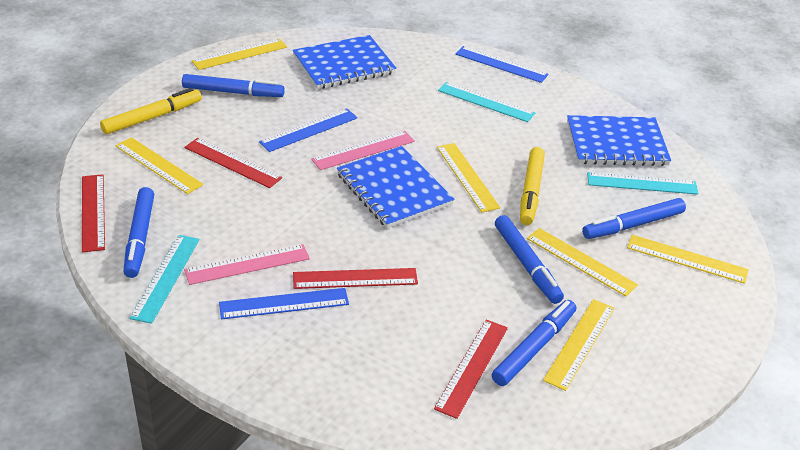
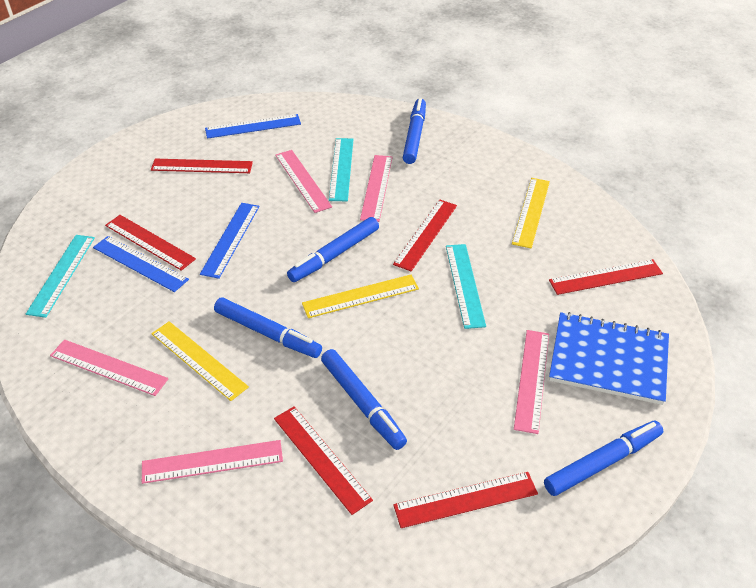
blue notebook: [293,35,396,89] [337,146,454,228] [567,115,671,166] = 3 -> [549,312,669,405] = 1
pink ruler: [184,244,310,285] [311,131,415,170] = 2 -> [50,340,168,396] [142,440,283,484] [275,150,332,213] [360,155,393,222] [514,330,549,434] = 5
red ruler: [82,174,105,253] [184,138,282,188] [293,268,418,289] [434,320,508,419] = 4 -> [105,215,196,271] [151,159,253,173] [274,406,373,515] [393,200,457,271] [393,472,538,528] [549,259,663,295] = 6
yellow marker: [100,88,202,134] [520,147,545,225] = 2 -> none = 0
yellow ruler: [116,137,203,194] [192,38,287,70] [437,143,500,212] [527,228,638,296] [543,299,615,391] [627,235,749,284] = 6 -> [151,321,249,401] [302,275,419,318] [512,178,550,249] = 3

